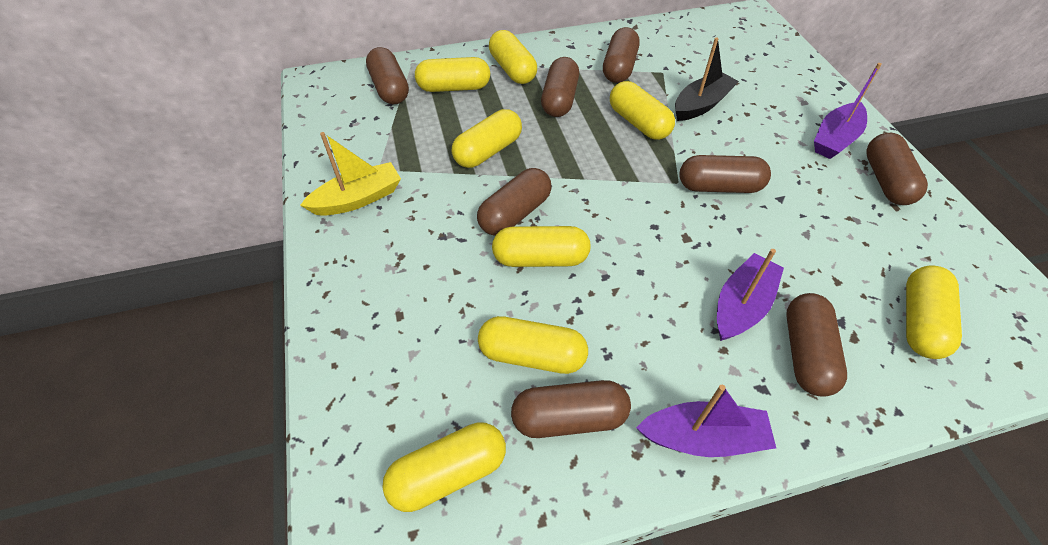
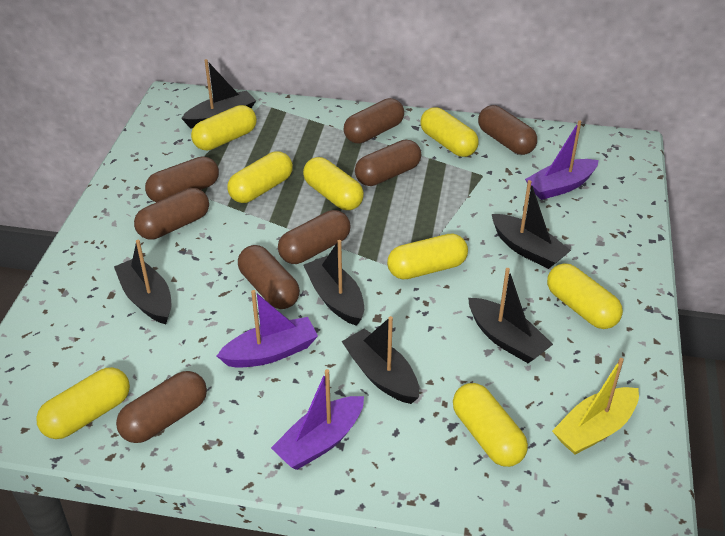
black boat: [675,37,739,121] = 1 -> [114,240,171,324] [181,59,256,129] [303,240,364,326] [341,316,419,404] [468,268,553,363] [492,180,571,269] = 6

